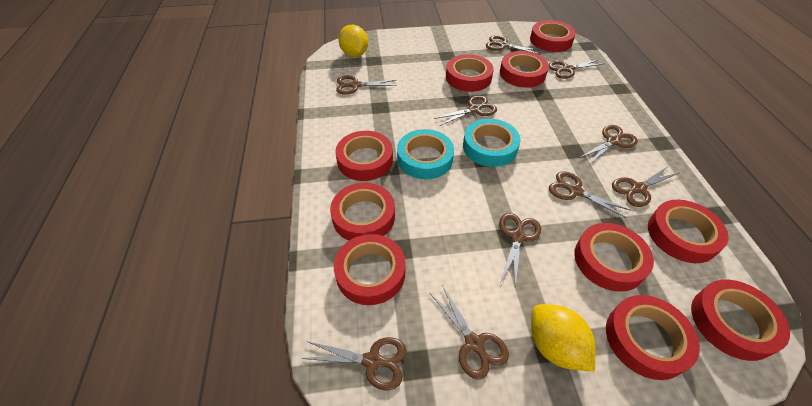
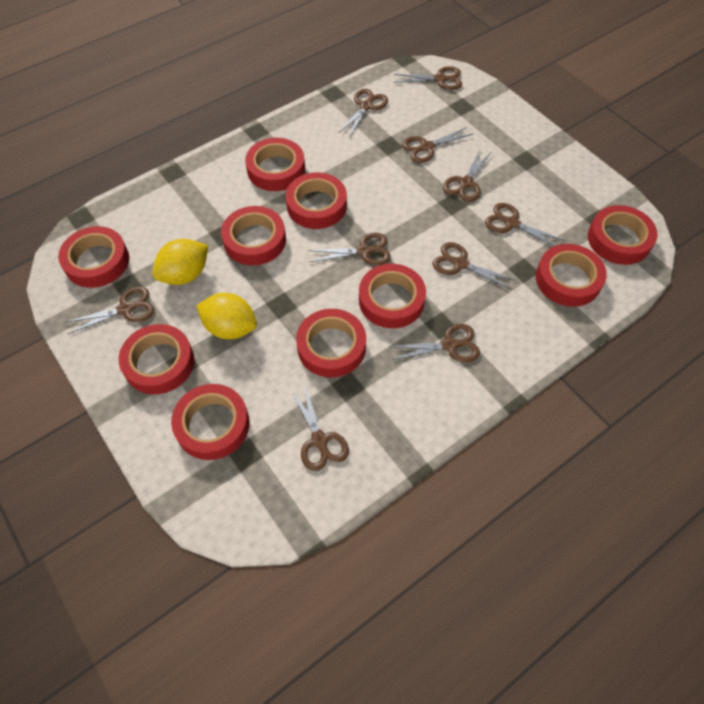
turquoise tape: [397,129,454,179] [463,119,521,167] = 2 -> none = 0

